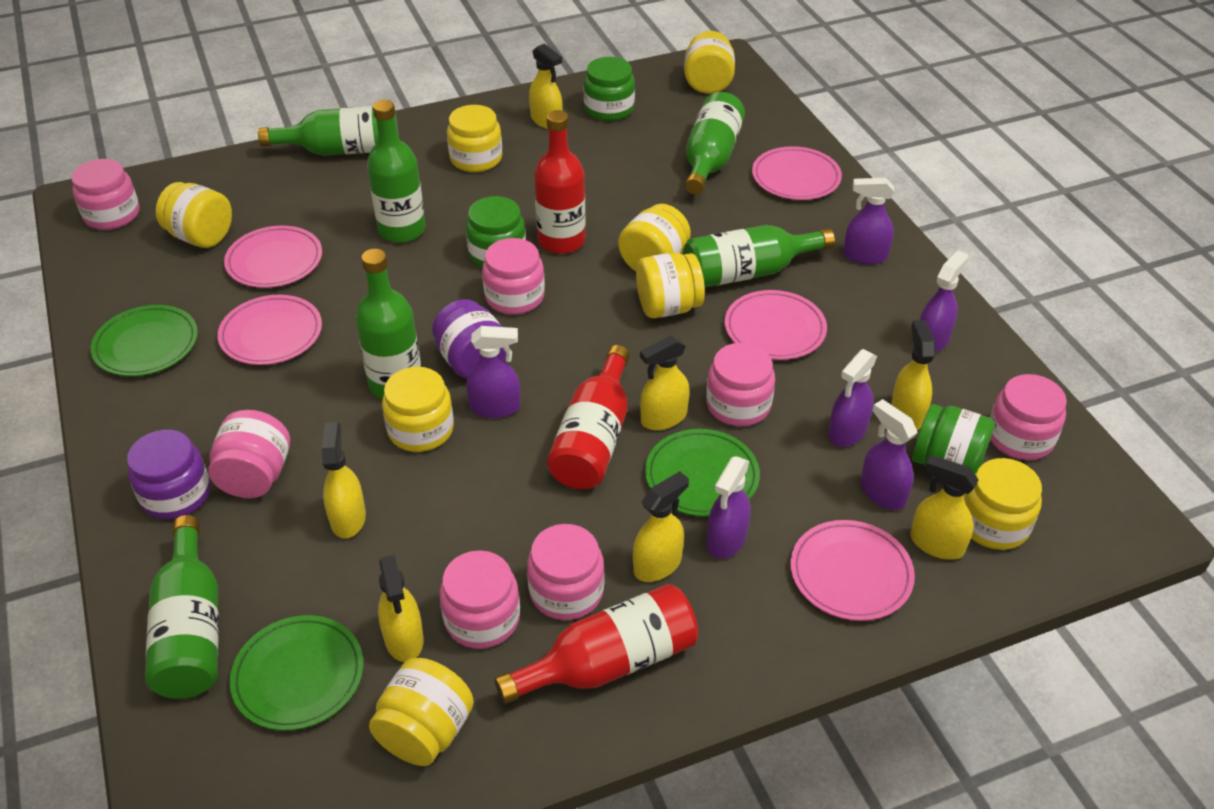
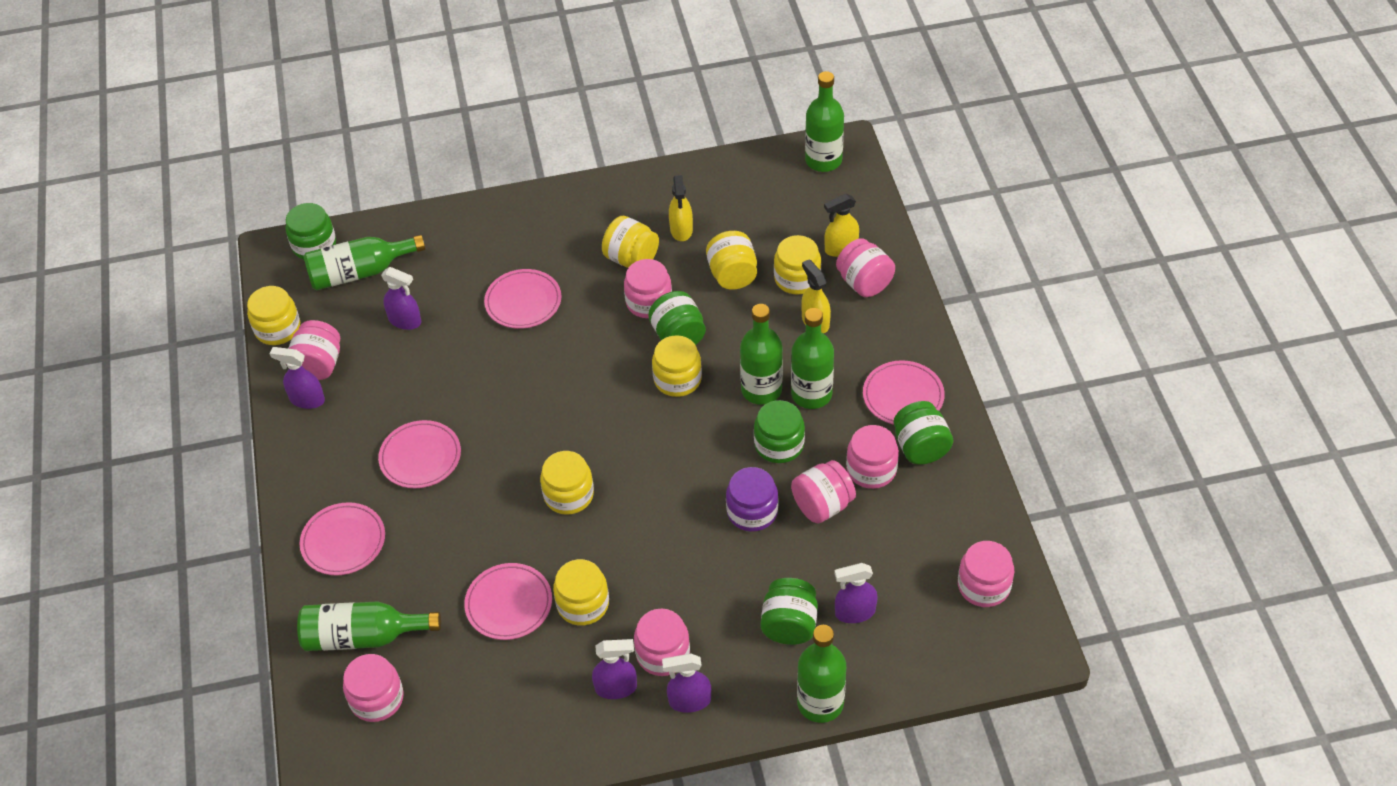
green jar: [466,196,526,268] [584,57,635,121] [912,404,994,474] = 3 -> [286,203,336,260] [648,291,706,345] [754,400,805,463] [761,578,818,645] [894,401,953,465] = 5
green plate: [91,305,198,376] [230,615,364,731] [645,429,760,517] = 3 -> none = 0
pink jar: [71,159,140,230] [208,410,290,498] [439,550,520,649] [482,238,545,315] [527,524,604,620] [706,343,775,426] [990,374,1067,460] = 7 -> [286,320,340,380] [343,654,404,722] [624,259,672,318] [634,609,690,676] [791,460,856,523] [836,238,895,297] [846,425,899,489] [958,541,1014,607] = 8
purple jar: [127,430,210,519] [432,299,510,379] = 2 -> [726,467,778,532] = 1
purple spray bottle: [466,326,520,418] [707,456,751,559] [828,349,877,447] [843,178,894,264] [861,399,917,510] [919,250,969,352] = 6 -> [269,347,325,409] [381,267,421,330] [592,639,637,699] [662,654,711,713] [834,563,878,623] = 5
red bottle: [494,584,699,704] [534,110,586,254] [547,345,630,489] = 3 -> none = 0
yellow jar: [156,182,232,248] [369,658,474,766] [382,367,454,452] [447,105,502,172] [618,204,691,271] [636,252,705,318] [684,31,735,94] [964,458,1042,550] = 8 -> [247,286,300,345] [540,451,594,515] [553,559,609,626] [602,216,659,268] [652,335,702,397] [706,231,757,290] [774,235,821,295] = 7
yellow spray bottle: [322,422,366,538] [378,554,424,662] [529,44,563,129] [633,471,689,582] [640,335,690,430] [891,320,936,430] [910,455,979,560] = 7 -> [669,175,693,241] [801,259,831,333] [824,194,859,257] = 3

